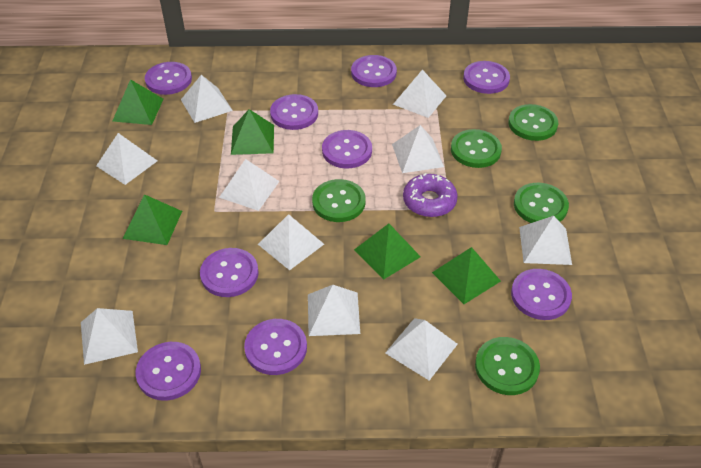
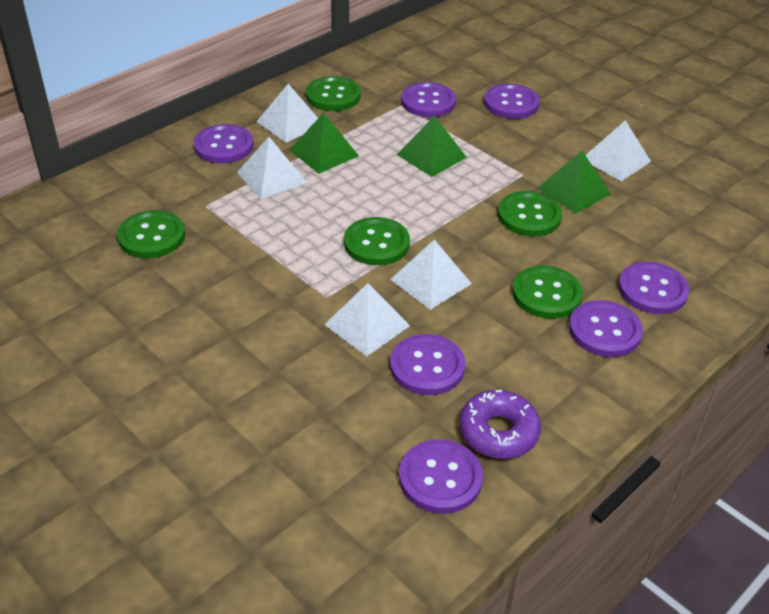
green pyramid: [113,79,163,125] [122,194,182,245] [231,109,274,155] [354,224,421,280] [432,247,501,304] = 5 -> [290,113,359,174] [397,116,467,177] [538,151,611,214] = 3
purple button: [136,342,201,401] [145,62,192,95] [200,248,259,297] [244,319,307,375] [270,94,318,130] [322,130,372,168] [351,55,397,87] [463,61,510,94] [511,269,572,320] = 9 -> [194,124,253,163] [390,334,466,395] [399,439,483,514] [401,82,456,117] [484,84,540,119] [569,300,643,357] [618,262,689,314] = 7
white pyramid: [81,308,138,365] [96,133,157,185] [181,75,233,123] [219,159,280,211] [258,214,324,270] [308,285,360,336] [385,318,458,380] [392,125,444,173] [393,70,446,118] [519,216,572,265] = 10 -> [237,137,307,199] [256,84,318,143] [324,283,410,356] [390,240,472,310] [586,120,651,181] = 5

